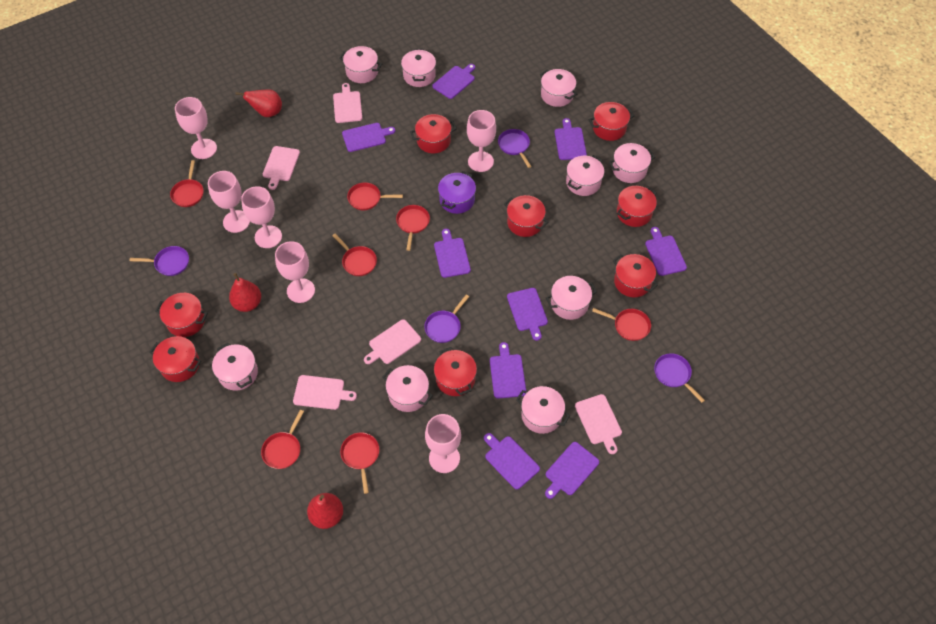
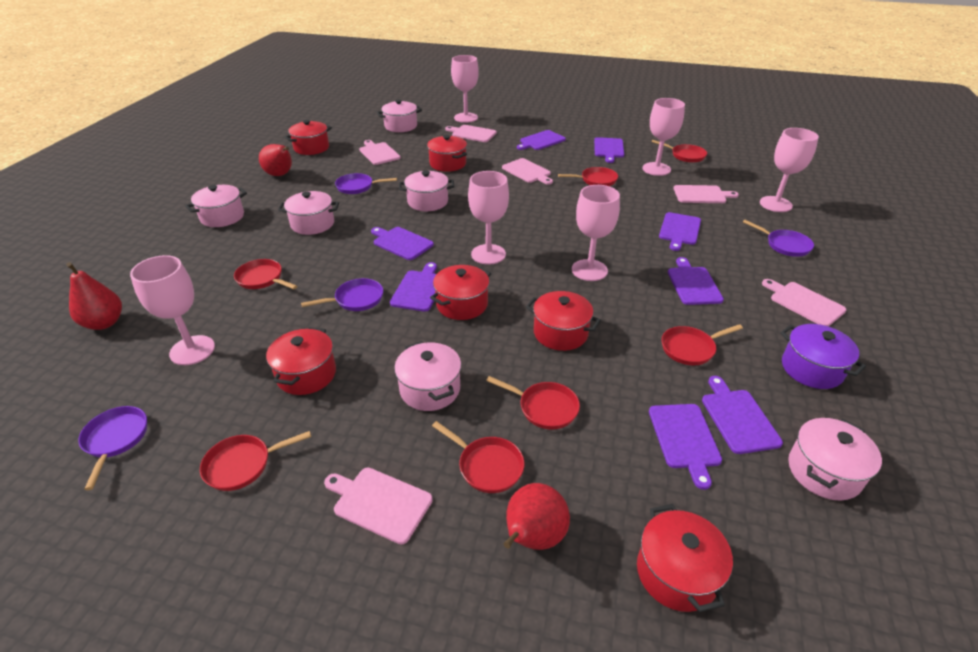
pink cutting board: [263,146,300,190] [293,375,357,410] [333,83,362,123] [364,319,421,364] [575,394,622,454] = 5 -> [324,468,433,544] [359,140,401,165] [445,125,497,142] [502,158,553,185] [673,185,739,203] [762,279,846,327] = 6
pink pot: [212,343,258,391] [339,46,382,83] [383,365,433,412] [401,49,436,87] [516,386,570,434] [540,69,577,107] [546,276,597,320] [566,155,604,196] [609,143,655,183] = 9 -> [185,185,247,227] [278,191,339,235] [377,99,422,132] [394,341,461,411] [399,171,454,211] [788,418,882,501] = 6
purple cutting board: [342,123,395,152] [432,64,475,99] [434,229,471,278] [484,433,540,489] [490,342,526,399] [507,288,548,341] [545,442,599,499] [555,118,587,160] [645,227,687,276] = 9 -> [371,227,434,260] [390,262,437,312] [517,130,566,150] [594,137,624,163] [649,404,722,490] [659,212,701,251] [668,257,724,305] [702,376,783,454] = 8
red pot: [150,336,201,382] [155,293,208,337] [410,114,457,153] [434,347,477,396] [504,195,548,237] [589,102,634,141] [613,254,658,297] [617,186,657,227] = 8 -> [266,327,336,395] [284,120,332,155] [427,135,467,172] [430,265,491,320] [526,291,601,351] [637,504,733,612] = 6

